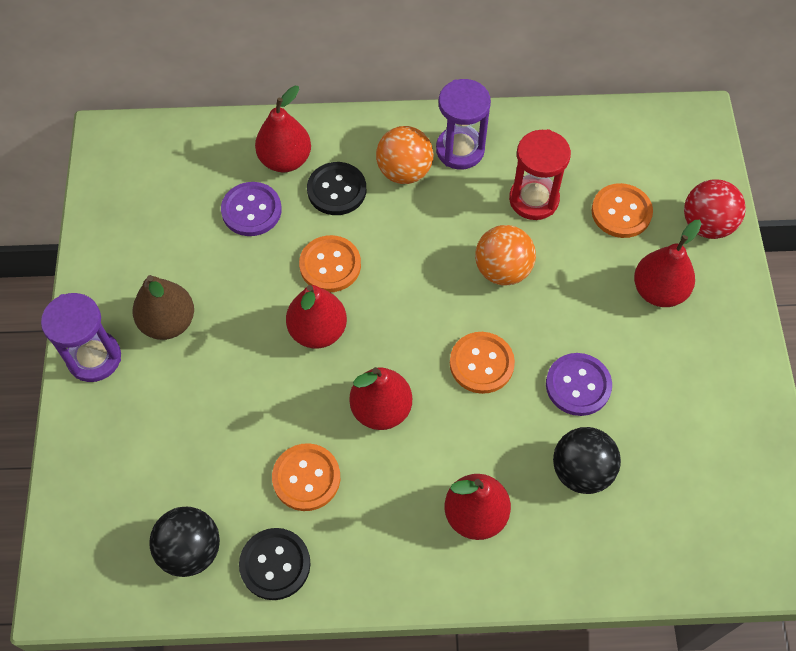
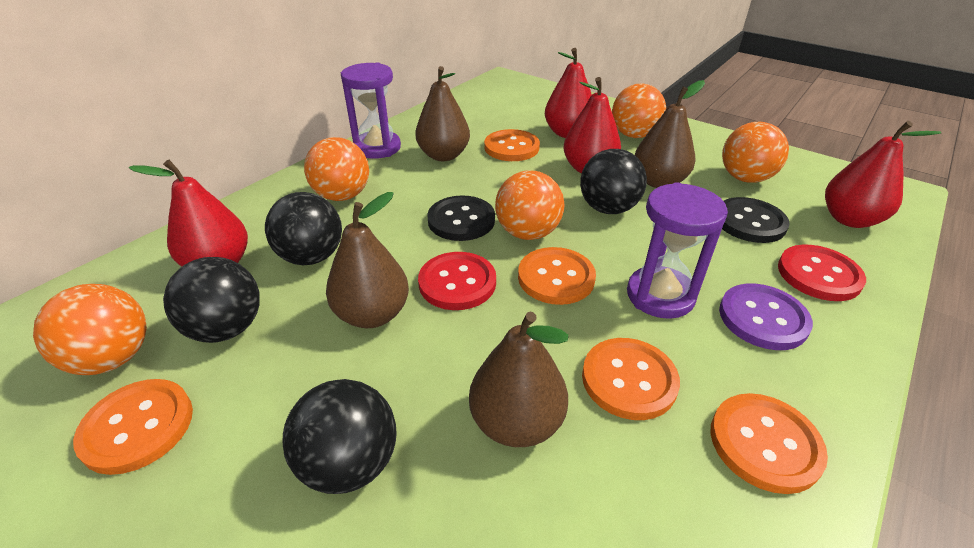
black ball: [149,507,220,577] [553,427,621,494] = 2 -> [163,257,260,343] [265,192,342,265] [283,379,397,494] [580,149,647,214] = 4
brown pear: [133,275,194,340] = 1 -> [326,192,409,328] [415,66,470,161] [469,312,569,447] [635,80,705,188] = 4
orange ball: [376,126,433,184] [475,225,536,286] = 2 -> [33,284,147,375] [304,137,369,201] [495,171,564,240] [612,83,666,138] [722,122,789,183] = 5
orange button: [272,443,340,511] [299,235,361,292] [450,332,515,394] [591,183,653,238] = 4 -> [73,379,193,475] [484,129,540,161] [518,247,596,305] [582,338,680,420] [710,393,828,494] = 5
purple button: [221,182,282,236] [546,353,612,416] = 2 -> [719,283,813,350] = 1
red ball: [684,179,746,239] = 1 -> none = 0
red button: none = 0 -> [418,252,496,310] [778,244,866,301] = 2
red hourglass: [509,129,571,220] = 1 -> none = 0
red pear: [255,86,311,172] [286,285,347,349] [350,367,412,430] [444,474,511,540] [634,220,701,307] = 5 -> [129,160,248,266] [545,48,592,138] [564,77,621,174] [825,121,941,228] = 4

